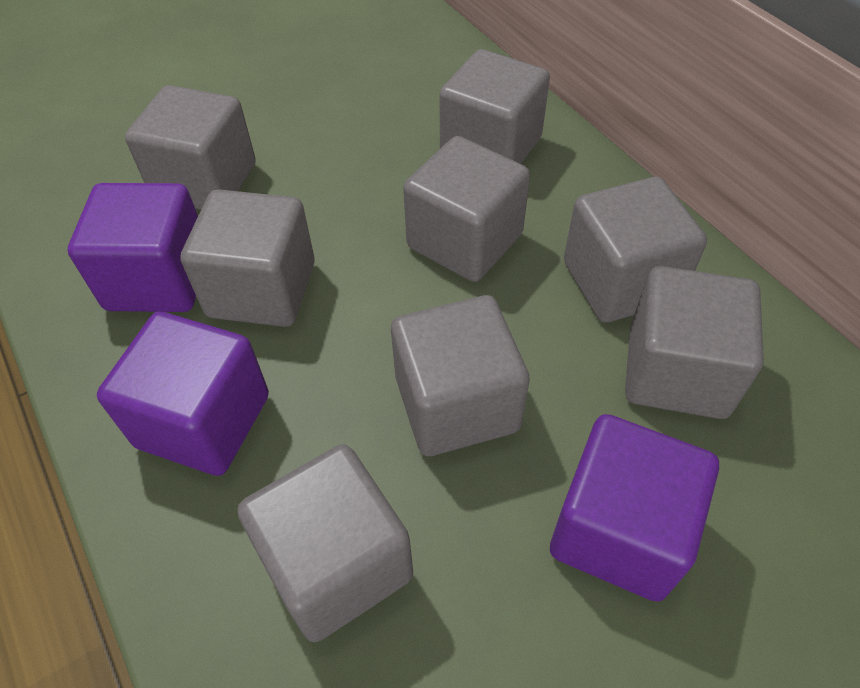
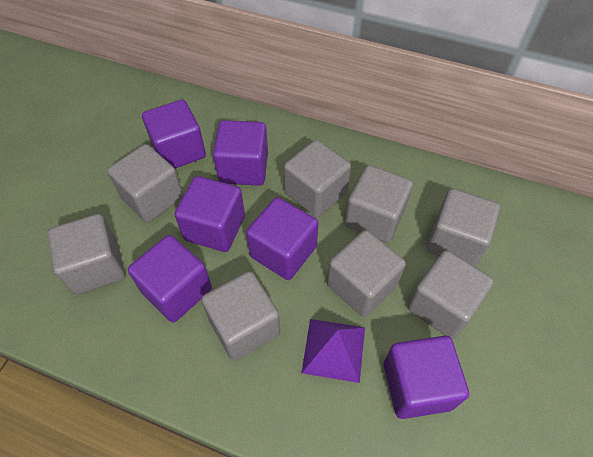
purple cube: [68,183,198,312] [97,312,269,476] [550,414,719,602] = 3 -> [128,235,212,322] [142,99,206,168] [175,176,245,252] [213,120,268,186] [246,197,319,280] [384,336,469,419] = 6
purple pyramid: none = 0 -> [302,319,365,383] = 1

